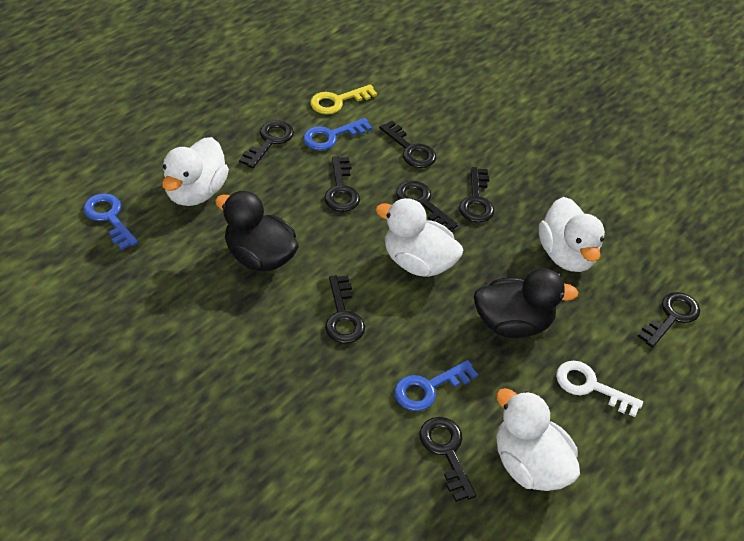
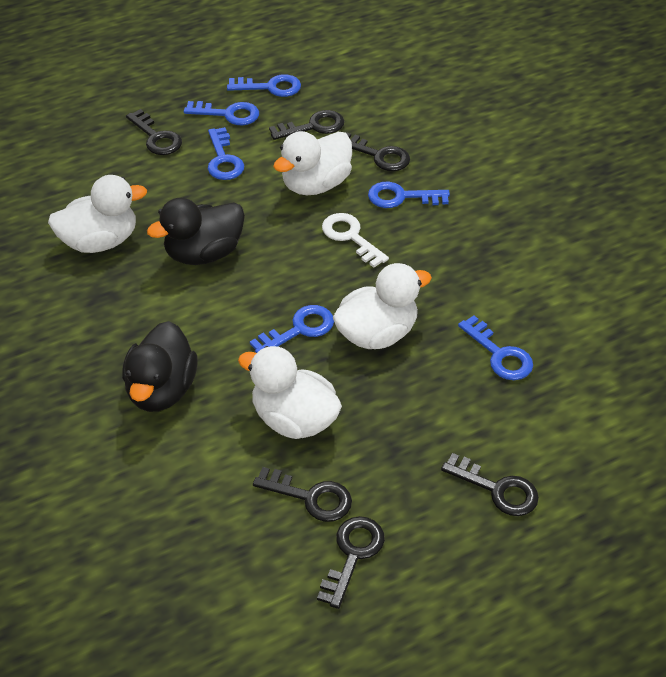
black key: [239,120,294,168] [324,156,360,212] [325,275,365,344] [379,121,436,168] [396,181,458,230] [419,417,476,502] [459,167,494,223] [638,292,700,348] = 8 -> [126,109,182,155] [253,467,352,522] [269,110,344,140] [317,516,385,609] [346,132,410,171] [441,453,539,516] = 6
blue key: [83,193,138,250] [303,118,372,150] [394,360,478,411] = 3 -> [184,101,259,125] [208,127,244,180] [227,74,301,97] [250,305,334,353] [368,182,450,208] [458,315,533,380] = 6
yellow key: [310,84,377,114] = 1 -> none = 0

